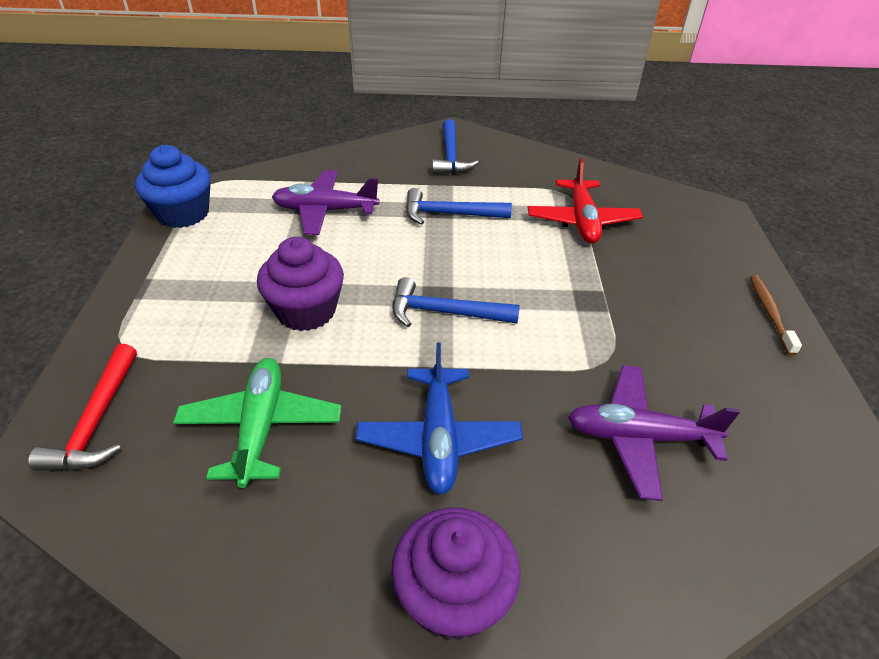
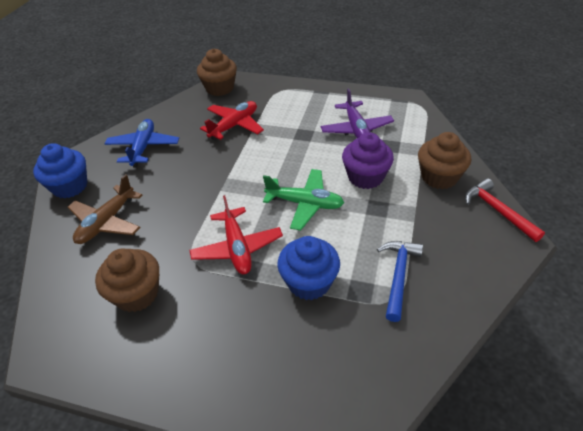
blue cupcake: [135,145,211,228] = 1 -> [33,143,88,199] [277,236,340,300] = 2
blue hammer: [393,277,520,327] [406,188,512,225] [432,119,479,174] = 3 -> [377,241,423,322] = 1
brown cupcake: none = 0 -> [95,248,159,312] [197,49,237,96] [418,132,471,189] = 3
brown plane: none = 0 -> [68,174,142,244] = 1
brown toothbrush: [750,275,802,355] = 1 -> none = 0
purple cupcake: [257,237,344,331] [391,508,521,640] = 2 -> [342,132,394,189] = 1
purple plane: [272,170,379,235] [568,365,740,501] = 2 -> [321,89,394,138] = 1
red plane: [528,158,643,244] = 1 -> [189,195,283,274] [200,101,264,140] = 2

